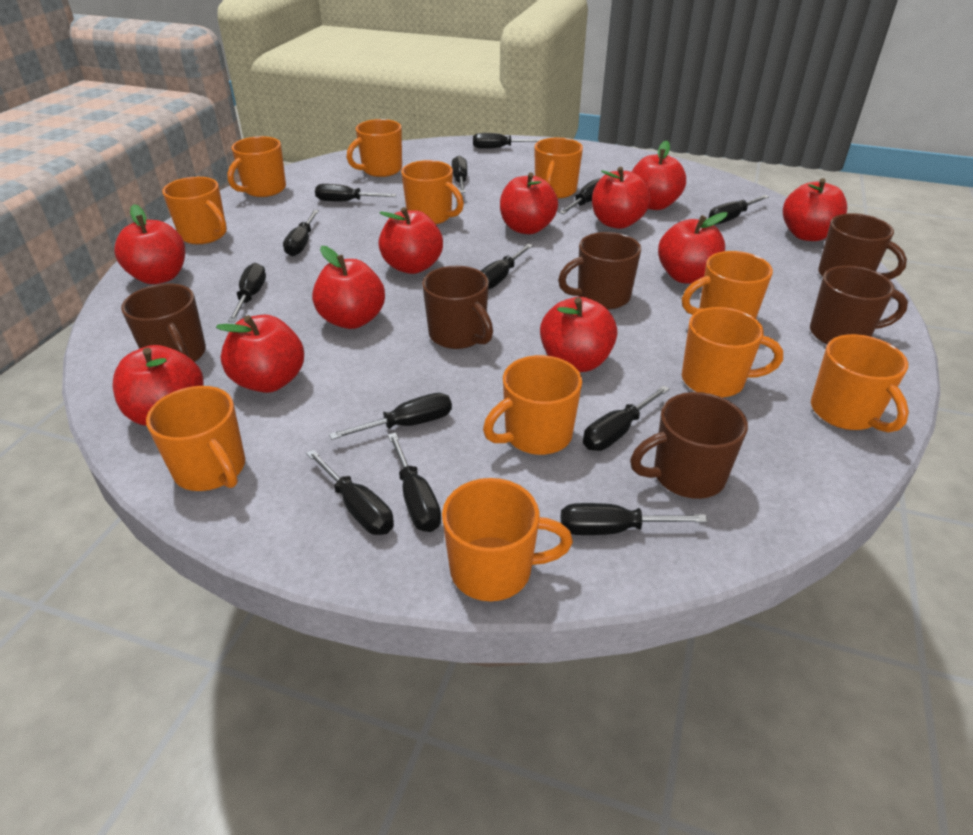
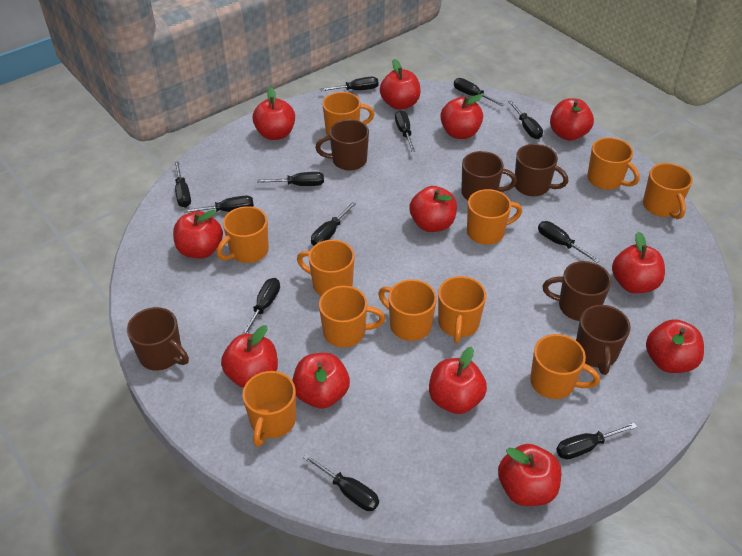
black screwdriver: [228,263,266,322] [283,210,319,256] [306,449,394,535] [315,184,396,201] [329,393,452,440] [388,432,441,532] [452,156,467,193] [473,133,543,149] [481,244,533,289] [559,178,601,214] [561,503,708,535] [583,385,670,451] [709,195,769,224] = 13 -> [174,161,191,208] [184,196,254,213] [241,278,280,335] [257,172,324,186] [303,454,379,511] [311,202,356,246] [320,77,379,91] [395,110,416,152] [454,78,505,106] [508,100,543,139] [538,221,600,263] [556,423,637,459] = 12
red apple: [113,345,203,426] [114,204,185,284] [216,315,304,393] [312,246,385,329] [378,207,443,274] [500,173,558,234] [540,297,618,372] [592,167,650,229] [632,140,686,210] [658,212,728,284] [783,178,847,241] = 11 -> [173,210,223,259] [221,325,278,388] [253,87,295,140] [293,353,350,409] [380,59,421,110] [409,186,457,232] [429,347,487,414] [440,94,483,139] [498,444,561,506] [550,98,594,141] [612,231,665,293] [646,319,704,373] = 12

